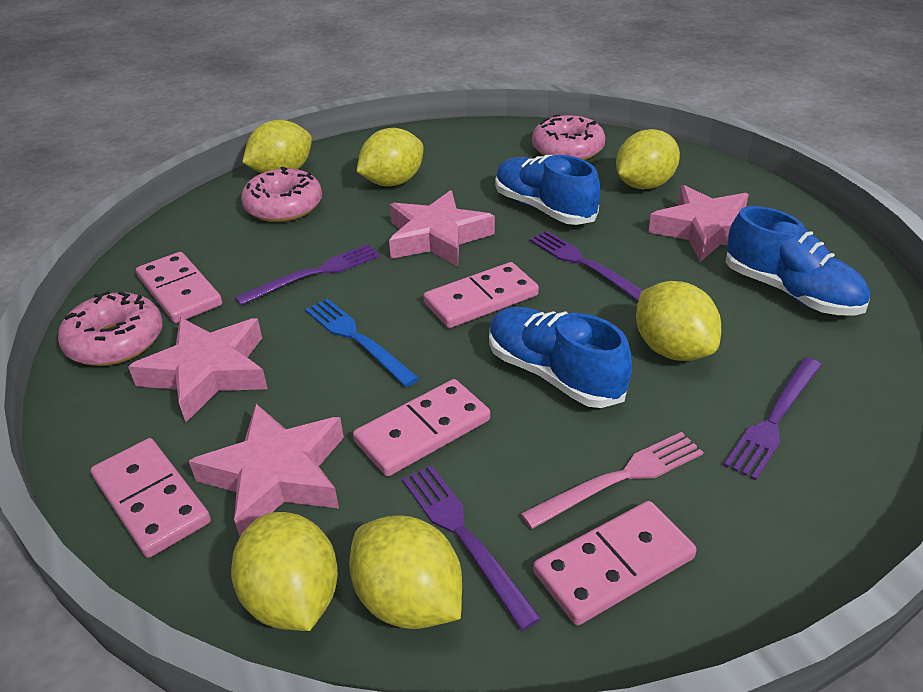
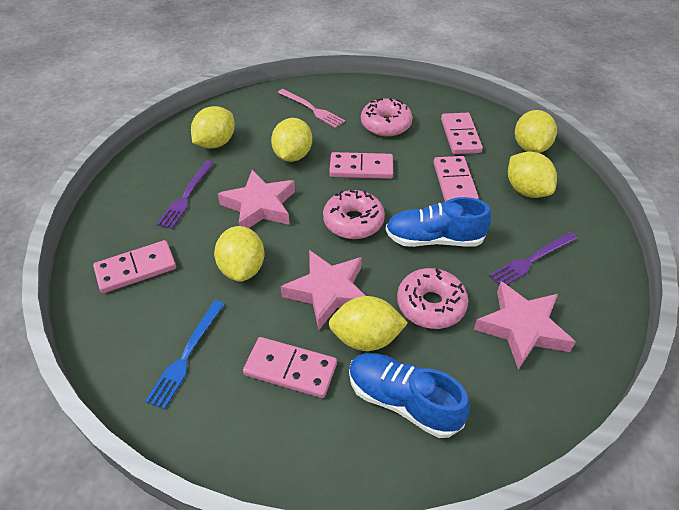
blue shoe: [489,307,632,408] [495,155,600,225] [726,206,870,316] = 3 -> [349,353,470,438] [385,197,491,247] = 2
pink star: [128,317,268,423] [189,404,344,536] [389,190,495,267] [648,185,749,262] = 4 -> [218,170,295,228] [281,250,366,330] [474,281,576,370] = 3
purple fork: [235,244,380,305] [402,465,541,631] [529,231,643,301] [724,357,821,480] = 4 -> [157,161,214,229] [489,232,578,285] = 2

